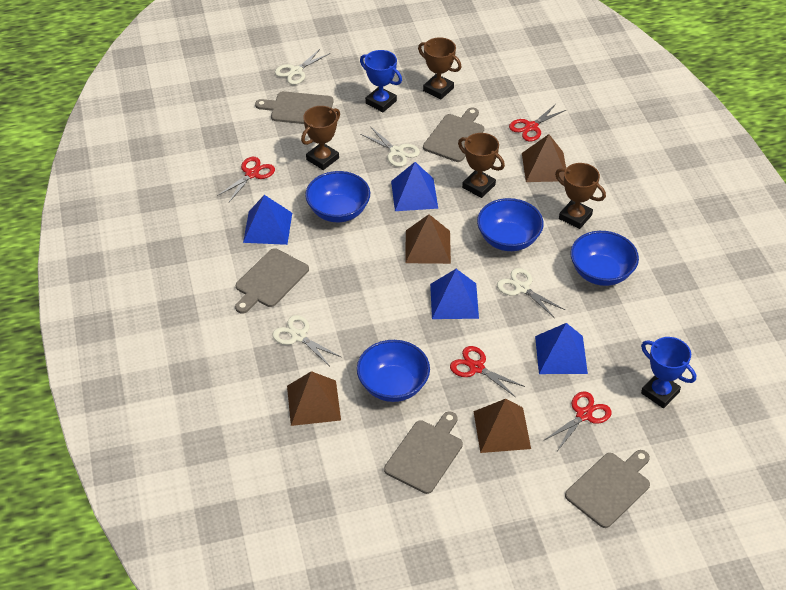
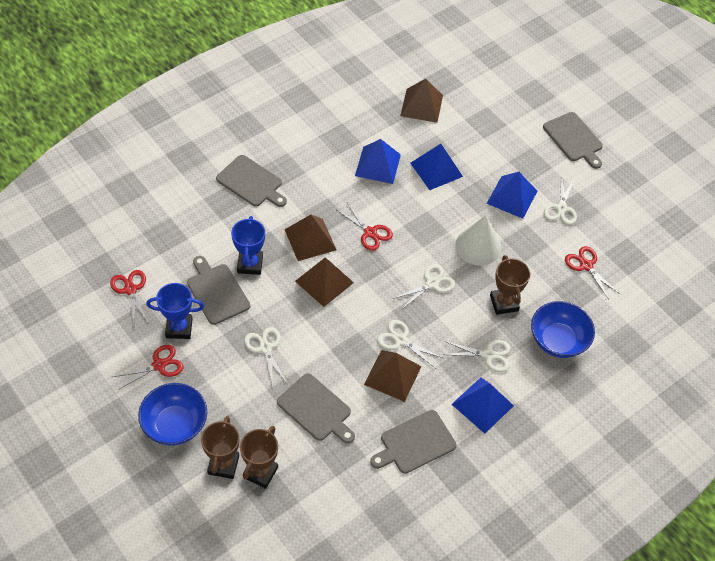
blue bowl: [305,171,370,222] [357,340,430,402] [477,198,544,251] [570,231,639,286] = 4 -> [138,383,207,446] [531,301,595,358] = 2
brown trophy: [301,106,340,170] [418,37,461,99] [458,133,505,198] [555,163,606,229] = 4 -> [201,416,239,479] [240,426,278,489] [490,255,530,315] = 3
white cone: none = 0 -> [455,215,501,266] = 1
white scissors: [272,315,341,365] [275,48,330,85] [360,126,420,167] [497,268,565,317] = 4 -> [244,327,287,387] [377,320,443,368] [393,264,455,310] [443,340,510,372] [544,175,577,225] = 5

